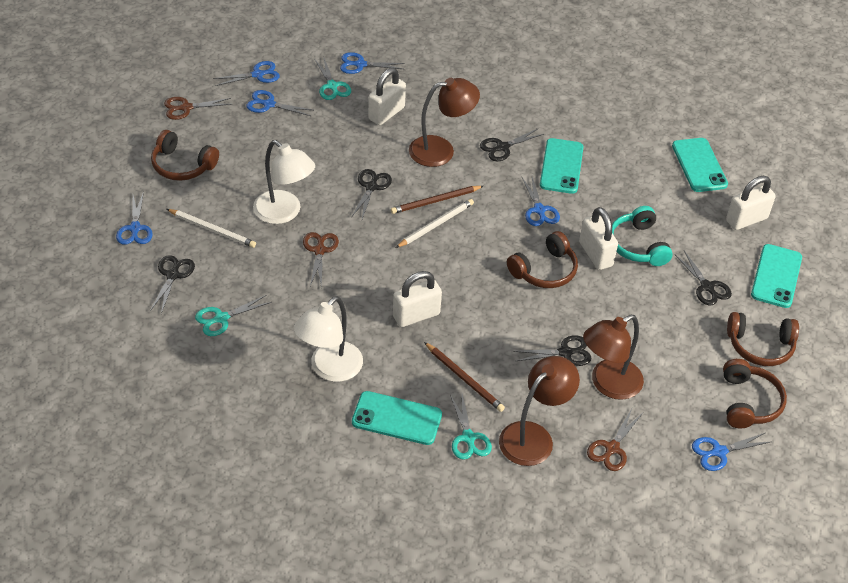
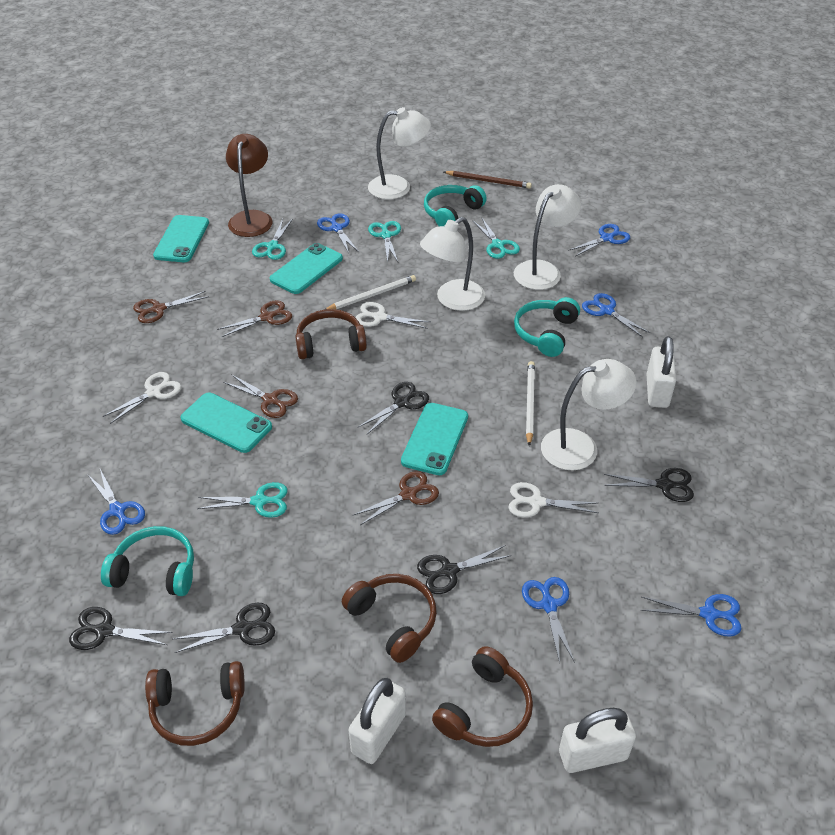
brown lamp: [409,78,480,167] [499,356,580,466] [583,315,644,400] = 3 -> [226,134,272,237] = 1
brown pencil: [391,186,483,214] [424,342,505,412] = 2 -> [444,171,532,189] = 1
brown scissors: [164,97,232,120] [303,232,339,287] [587,409,643,471] = 3 -> [133,291,209,323] [217,300,292,337] [223,374,298,418] [353,471,439,525] = 4
turquoise headphones: [612,206,673,266] = 1 -> [101,526,194,596] [424,185,487,226] [514,297,580,357] = 3
turquoise scissors: [195,295,272,336] [314,58,351,100] [450,394,492,460] = 3 -> [197,482,288,518] [252,219,293,260] [368,221,401,263] [473,218,520,259] = 4
white lamp: [253,140,315,224] [293,296,363,382] = 2 -> [368,107,431,199] [420,217,485,311] [514,184,581,290] [541,359,637,470] = 4
white padlock: [368,68,406,125] [393,271,442,327] [579,207,618,270] [726,176,776,230] = 4 -> [348,678,406,764] [559,708,636,773] [647,336,676,408] = 3
white scissors: none = 0 -> [103,372,181,424] [355,302,430,329] [508,482,598,517] = 3

